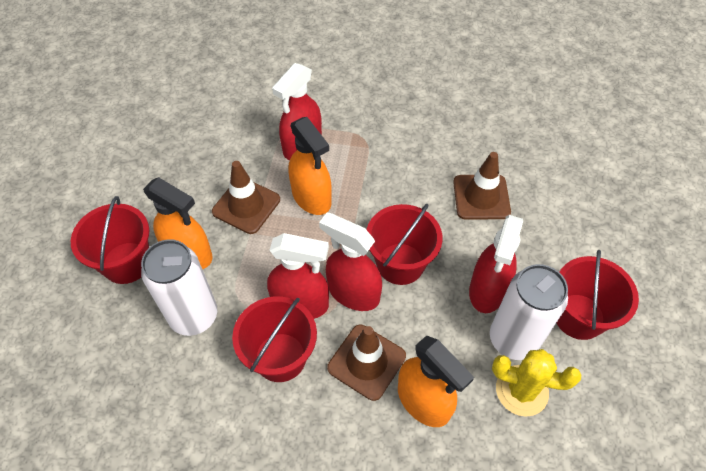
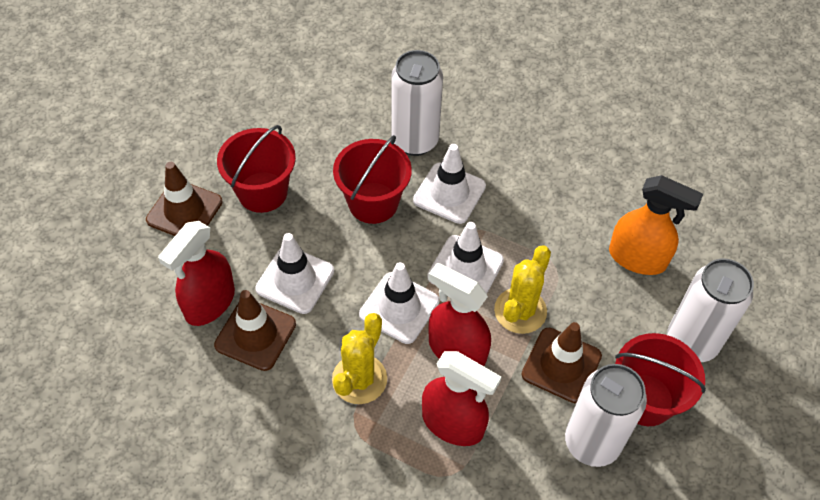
orange spray bottle: [143,177,213,269] [289,117,332,215] [398,335,474,427] = 3 -> [609,175,703,275] = 1
red bucket: [71,196,149,284] [232,296,317,382] [367,204,443,285] [557,250,639,340] = 4 -> [217,125,296,213] [333,135,412,224] [615,333,706,426] = 3
red spray bottle: [267,233,329,319] [272,63,322,160] [319,212,382,311] [469,215,523,313] = 4 -> [158,221,235,326] [422,351,501,446] [428,263,491,366] = 3
white can: [141,239,217,336] [490,264,568,360] = 2 -> [391,50,443,156] [565,364,647,467] [667,259,754,362] = 3
white traffic cone: none = 0 -> [255,233,334,314] [359,262,439,344] [413,144,486,224] [427,222,504,293] = 4
yellow cactus: [492,349,581,417] = 1 -> [332,313,387,404] [494,245,551,334] = 2

